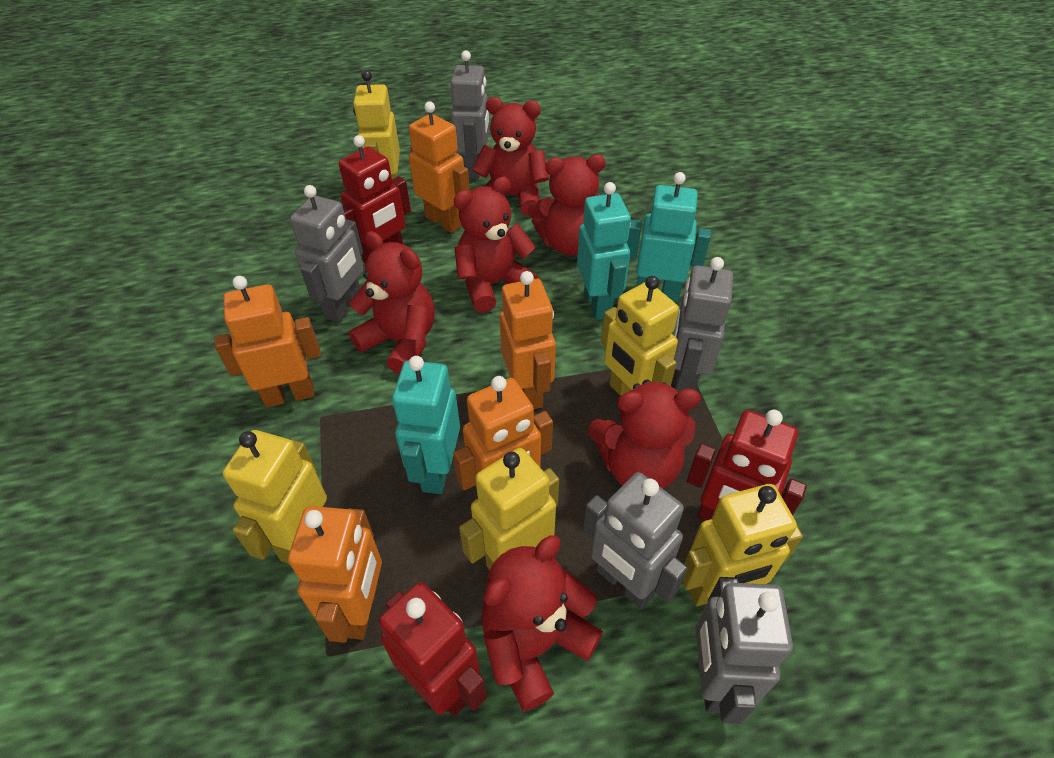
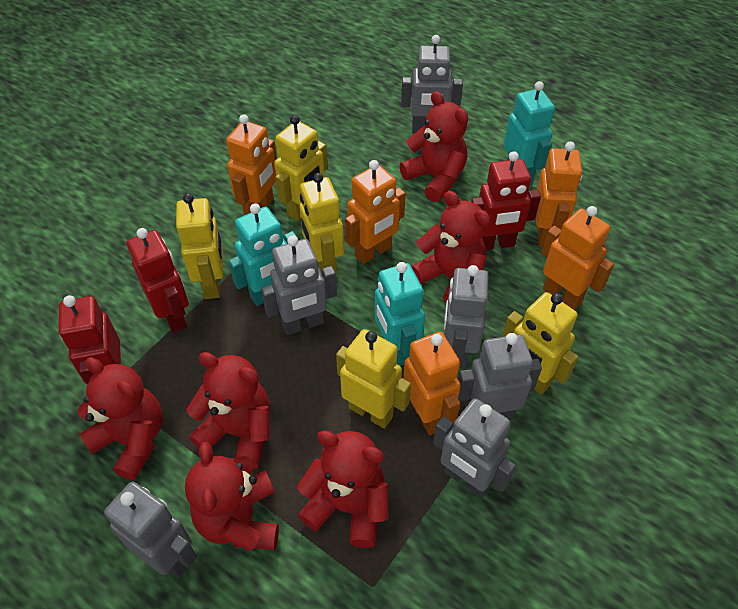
grey robot: [290,185,364,323] [451,51,490,179] [583,472,687,609] [674,257,733,392] [695,577,793,724] = 5 -> [104,482,197,578] [261,235,337,335] [401,35,463,133] [433,398,516,498] [444,265,489,369] [458,333,542,419] = 6

